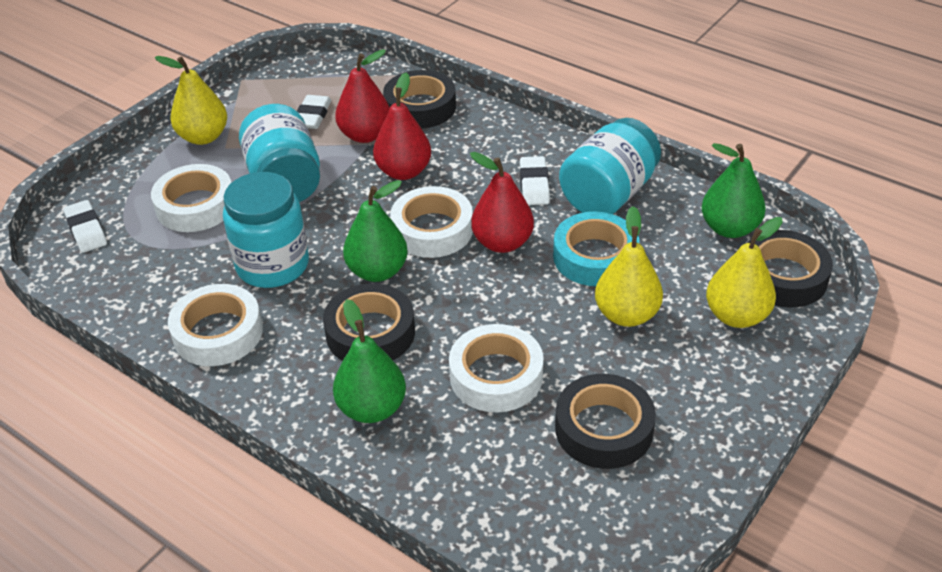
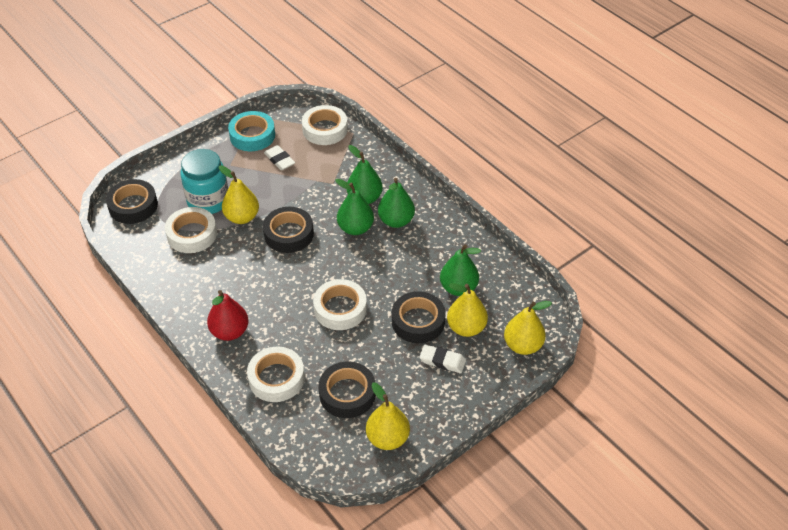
green pear: [333,299,406,423] [343,180,408,282] [702,143,766,238] = 3 -> [335,179,374,235] [346,145,383,204] [378,178,415,228] [440,244,481,296] = 4
red pear: [335,49,390,143] [373,73,431,180] [470,152,534,253] = 3 -> [207,290,249,341] = 1
turquoise jar: [223,172,309,288] [239,104,320,202] [559,118,661,214] = 3 -> [180,149,228,214] = 1
white eraser: [63,200,107,253] [297,95,331,129] [520,156,550,205] = 3 -> [264,145,295,170] [419,345,466,373] = 2
yellow pear: [155,56,227,145] [595,206,663,327] [706,217,783,328] = 3 -> [219,165,259,224] [366,383,410,450] [447,283,488,337] [504,301,552,355] = 4

